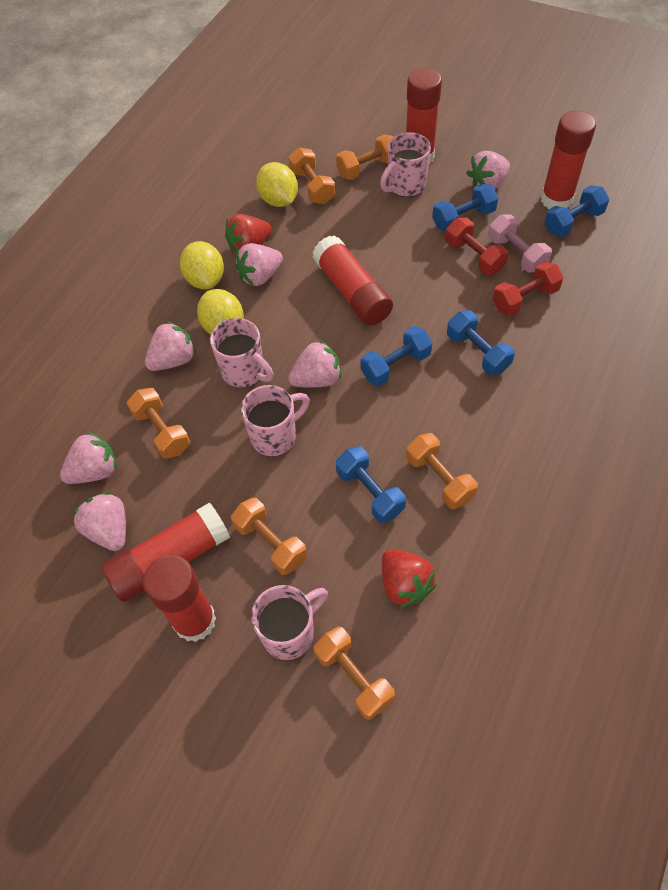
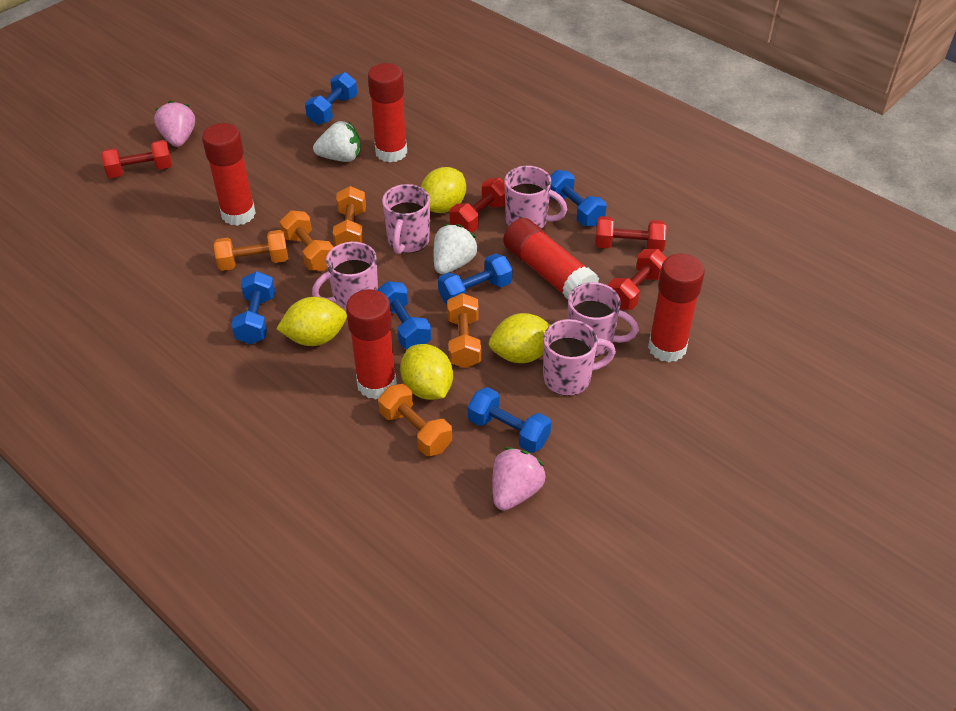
blue dumbbell: [336,446,406,523] [360,326,432,386] [432,184,498,231] [447,310,515,376] [544,186,609,237] = 5 -> [231,271,275,344] [305,72,357,125] [377,281,431,349] [438,253,512,304] [468,387,551,453] [550,170,607,226] = 6
orange dumbbell: [127,388,190,459] [231,498,307,575] [289,147,335,204] [314,626,395,720] [336,135,393,180] [406,433,478,509] = 6 -> [214,230,288,271] [280,210,334,271] [333,186,366,246] [378,384,452,456] [447,293,481,368] = 5
pink dumbbell: [488,215,552,272] = 1 -> none = 0
pink mug: [210,318,274,387] [241,385,310,456] [251,585,328,660] [380,132,431,197] = 4 -> [312,242,378,313] [382,184,430,254] [505,166,567,229] [543,319,616,396] [567,282,639,357] = 5
pink strawberry: [60,432,117,484] [72,492,126,551] [145,321,196,371] [235,243,283,286] [288,340,342,388] [467,151,510,190] = 6 -> [154,101,195,147] [492,447,546,511] = 2
red dumbbell: [445,218,508,275] [493,261,564,316] = 2 -> [101,140,172,178] [450,178,505,233] [595,216,667,252] [608,249,666,310] = 4
red strawberry: [225,214,272,253] [382,549,437,608] = 2 -> none = 0
white strawberry: none = 0 -> [313,121,360,162] [434,224,478,274] = 2
yellow lemon: [180,241,224,289] [197,289,244,335] [256,162,298,207] = 3 -> [276,297,347,346] [400,344,453,400] [421,167,466,213] [489,313,550,363] = 4

